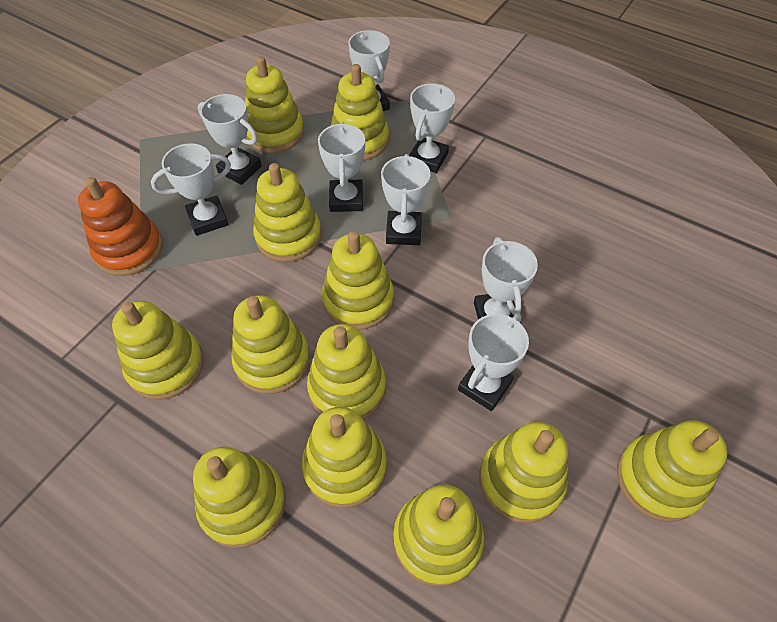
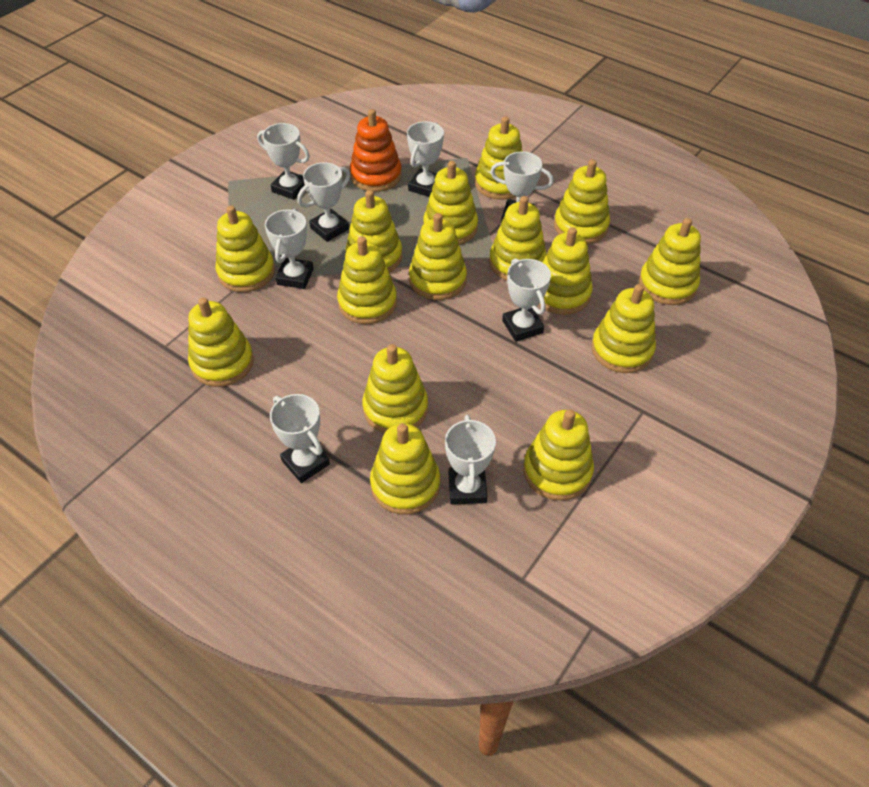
yellow stacking toy: [112,301,204,400] [193,446,286,548] [231,295,310,394] [245,56,304,153] [253,163,322,262] [302,407,387,508] [307,324,386,419] [322,231,394,330] [330,64,389,161] [393,485,484,587] [479,422,568,523] [617,420,727,522] = 12 -> [188,297,254,387] [215,206,275,292] [337,236,397,324] [346,190,402,273] [362,344,428,433] [370,423,440,514] [409,213,467,300] [423,161,478,245] [475,116,522,200] [489,196,547,280] [523,409,594,501] [538,227,593,315] [554,159,610,244] [591,284,656,373] [639,218,701,305] = 15

